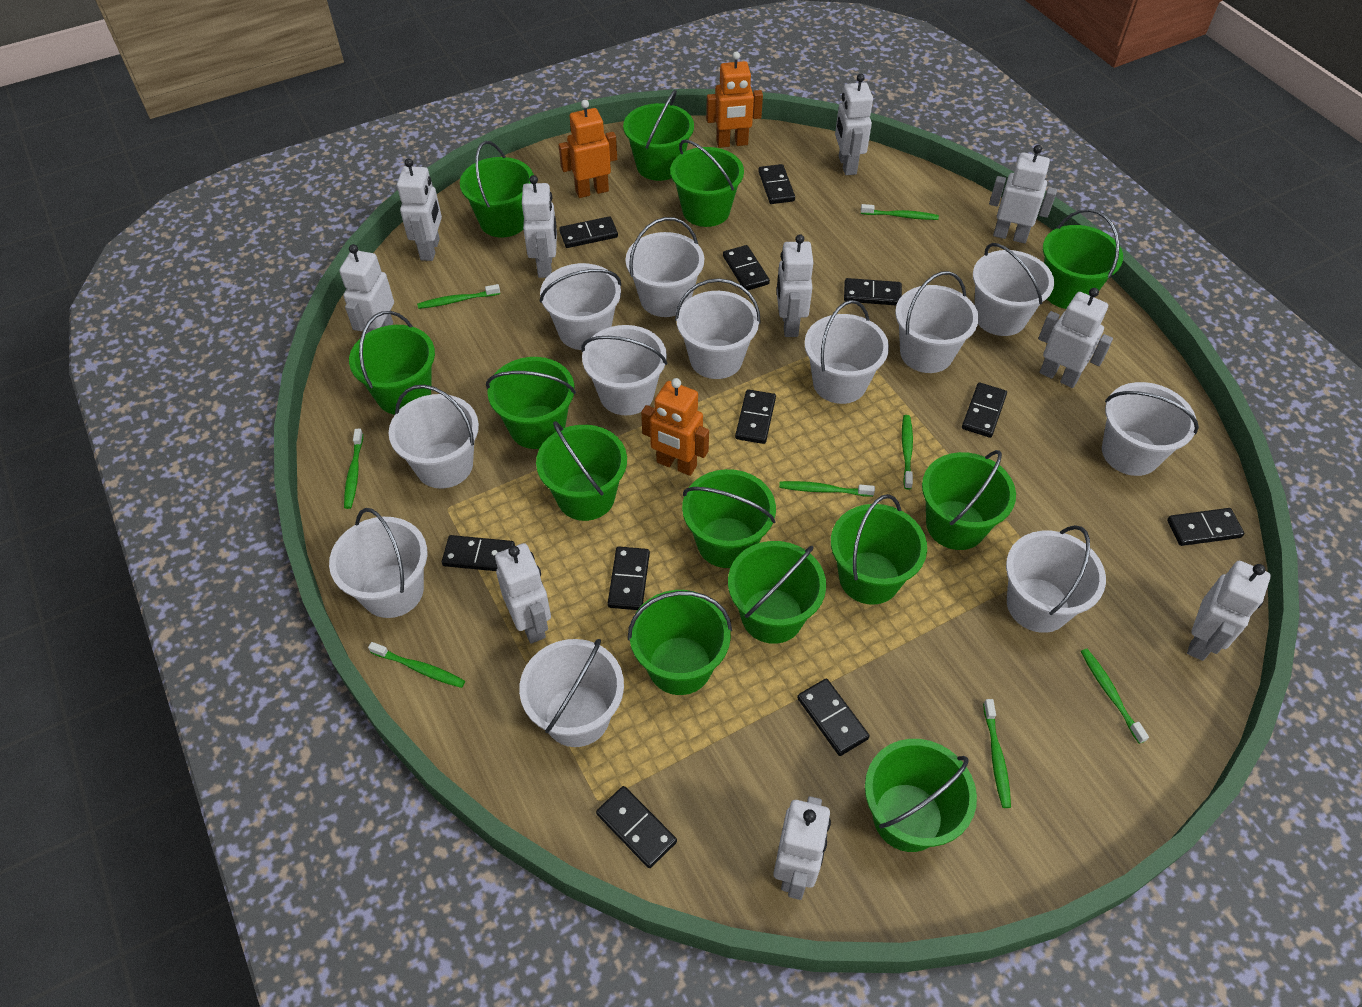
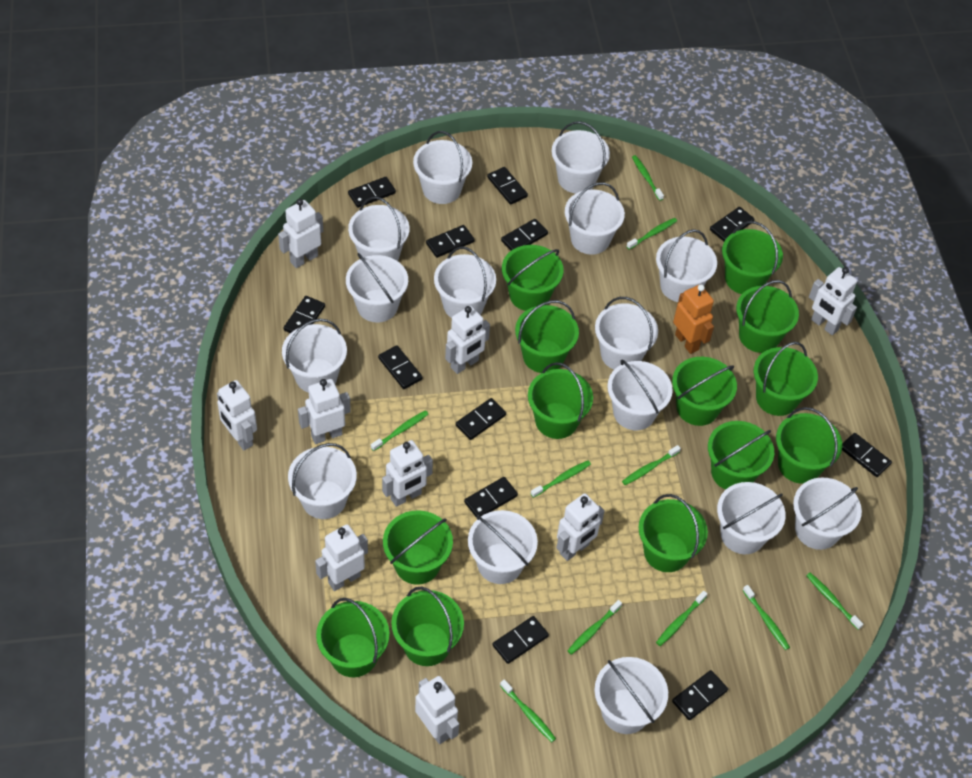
black domino: [442,535,515,571] [559,216,618,248] [596,786,677,868] [608,547,650,610] [723,245,770,290] [735,389,776,444] [758,164,795,204] [797,679,870,756] [844,278,902,305] [962,382,1007,438] [1167,508,1244,546] = 11 -> [284,296,325,333] [348,177,396,208] [378,345,423,389] [426,225,475,258] [456,398,506,440] [464,477,518,517] [487,167,528,205] [493,616,549,664] [501,219,548,251] [672,670,728,720] [710,207,754,242] [842,433,892,477] = 12
green toothbrush: [344,429,363,509] [368,642,465,688] [417,284,500,309] [779,481,875,497] [861,204,939,220] [902,415,913,490] [983,699,1011,808] [1081,649,1149,744] = 8 -> [371,410,428,451] [500,679,556,742] [530,461,591,498] [567,600,622,655] [622,445,681,485] [626,218,677,250] [632,155,664,201] [656,591,707,646] [743,585,790,650] [806,573,863,630] = 10
orange robot: [559,100,617,198] [641,378,709,476] [706,51,763,148] = 3 -> [673,284,714,354] = 1
white bucket: [329,508,427,618] [389,385,479,489] [519,639,624,747] [540,263,621,350] [581,325,667,415] [625,217,704,317] [675,278,761,379] [804,300,889,404] [895,271,979,373] [973,243,1054,336] [1006,525,1106,633] [1102,382,1199,476] = 12 -> [282,319,347,393] [288,443,357,519] [346,253,408,322] [348,197,410,261] [413,131,472,204] [434,246,496,318] [468,510,538,584] [552,121,610,193] [565,182,625,255] [594,657,668,734] [595,297,658,370] [607,360,673,430] [656,229,717,302] [717,482,786,554] [793,477,862,550] = 15
white robot: [339,244,394,334] [397,158,442,261] [495,543,551,644] [522,175,557,278] [773,796,831,900] [777,234,813,337] [835,74,873,175] [989,145,1057,243] [1038,288,1113,388] [1187,561,1271,661] = 10 -> [217,380,257,450] [278,199,323,268] [298,379,351,444] [315,524,368,591] [382,440,433,507] [415,676,459,744] [445,306,490,374] [556,493,605,561] [809,267,857,335] = 9

